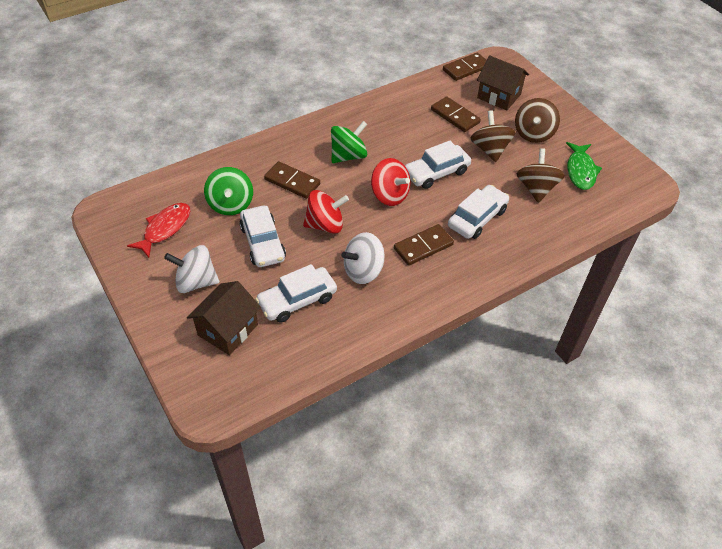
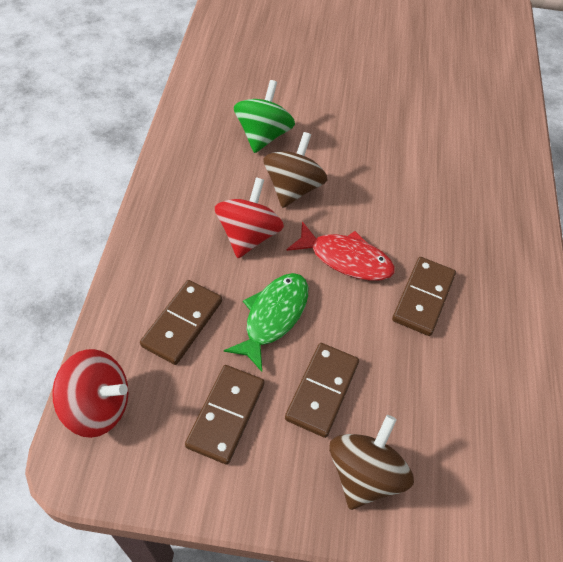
brown house: [187,281,261,355] [477,55,529,110] = 2 -> none = 0
brown spinning top: [470,110,516,162] [515,98,560,143] [517,148,565,203] = 3 -> [263,132,327,208] [329,415,414,510] = 2
green spinning top: [204,167,253,215] [331,121,367,163] = 2 -> [234,80,295,153] = 1
white car: [239,206,286,267] [255,264,337,323] [405,141,471,189] [448,185,509,239] = 4 -> none = 0
white spinning top: [164,245,219,293] [341,232,384,284] = 2 -> none = 0

